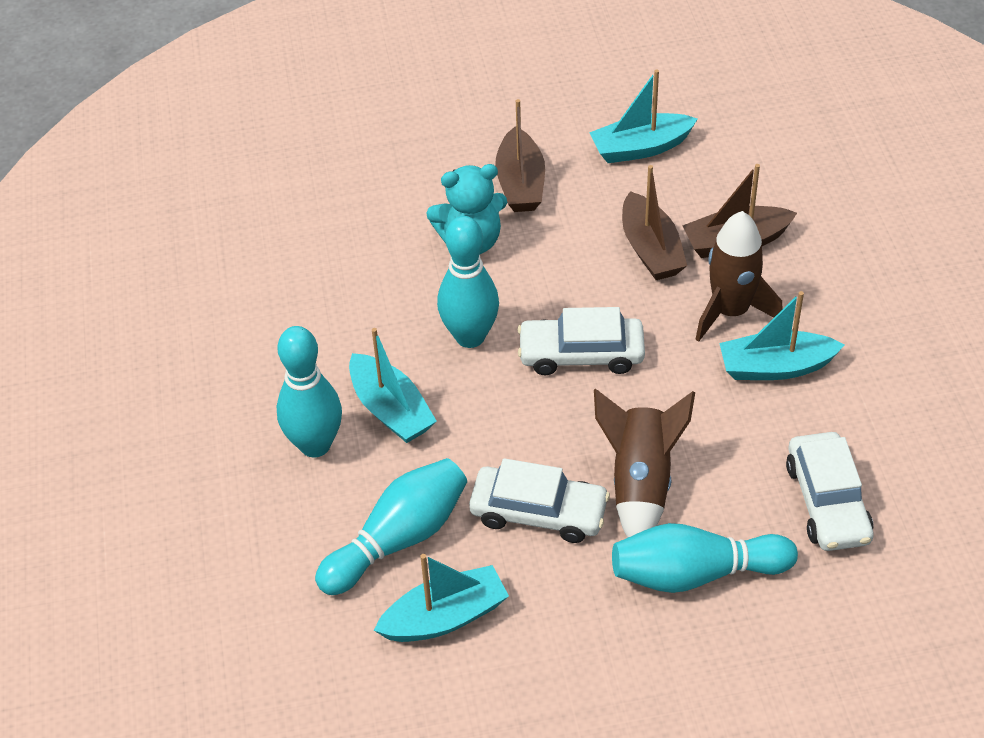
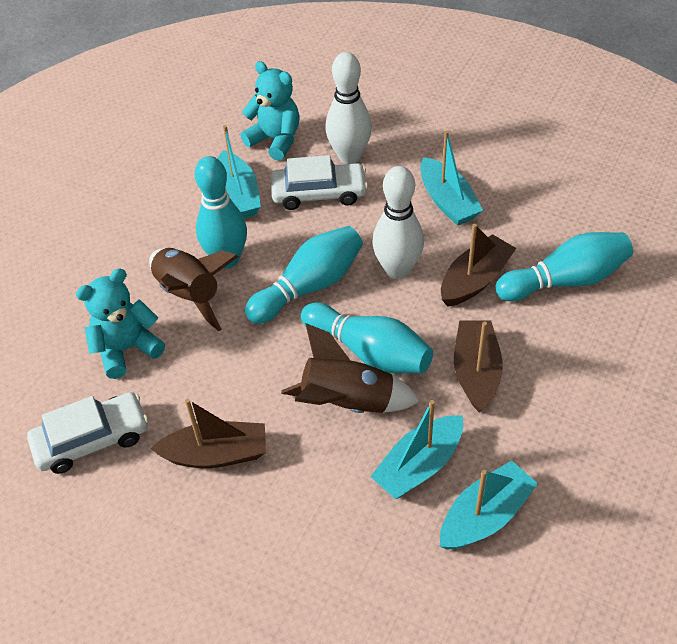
turquoise teddy bear: [426,164,507,255] = 1 -> [76,269,165,379] [240,61,300,161] = 2
white bowling pin: none = 0 -> [325,52,372,164] [372,166,424,279] = 2
white car: [469,458,610,543] [517,307,645,375] [786,432,874,551] = 3 -> [27,392,148,474] [271,155,368,210] = 2

